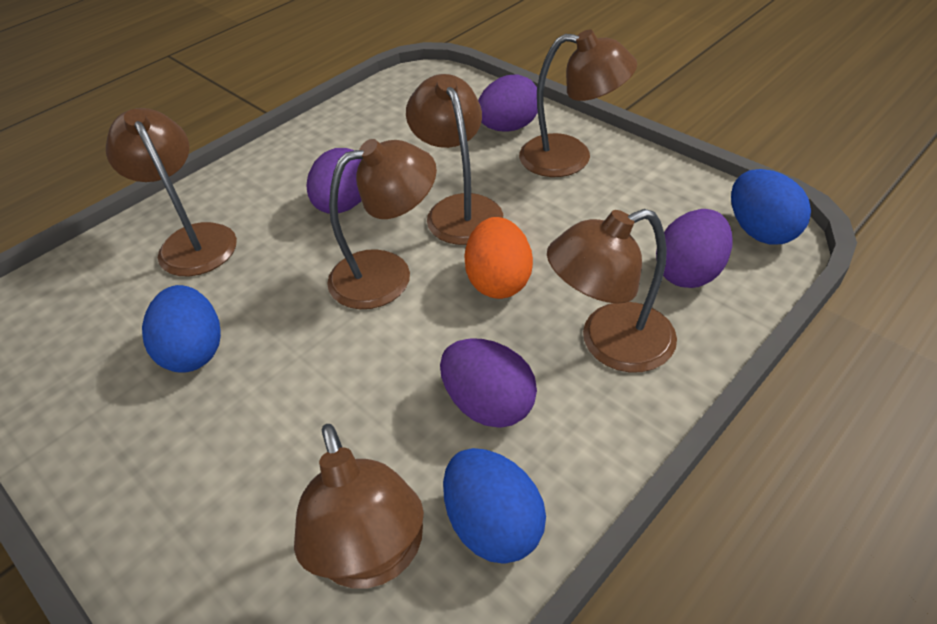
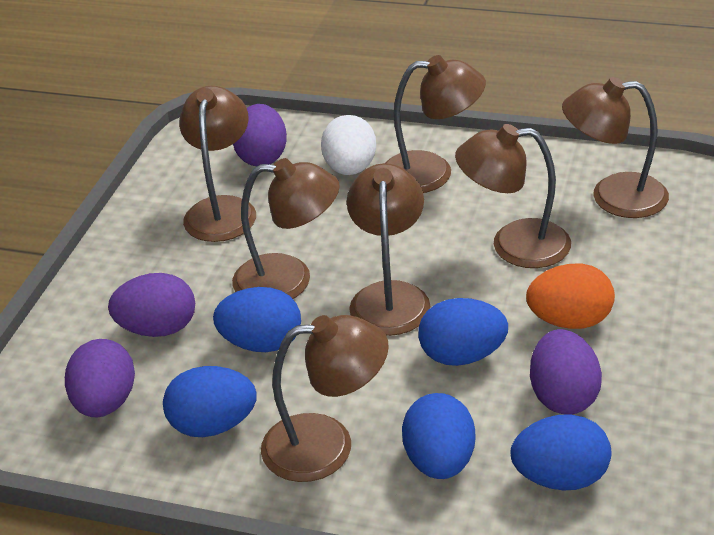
blue egg: [142,285,221,373] [443,448,546,564] [731,169,811,245] = 3 -> [163,366,257,437] [213,287,301,352] [402,393,475,479] [418,298,508,366] [511,414,611,490] = 5
brown lamp: [106,108,237,276] [294,424,424,588] [327,139,437,309] [406,74,503,245] [519,30,637,177] [547,209,677,372] = 6 -> [179,86,256,242] [232,158,340,299] [261,315,389,482] [347,163,430,336] [385,55,486,193] [455,124,571,268] [562,77,669,218] = 7
white egg: none = 0 -> [321,115,376,175] = 1

